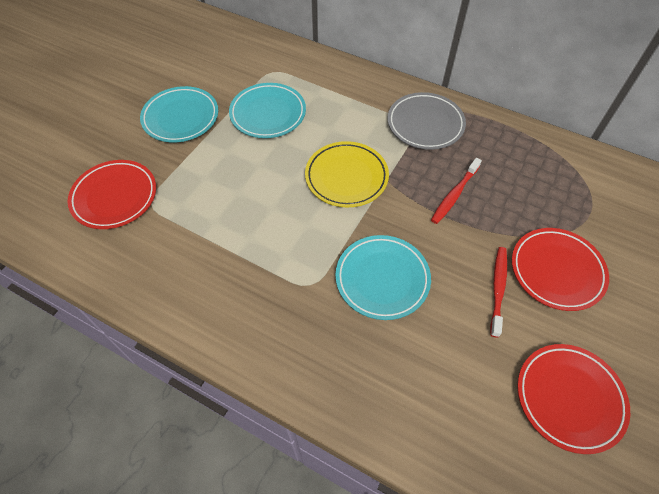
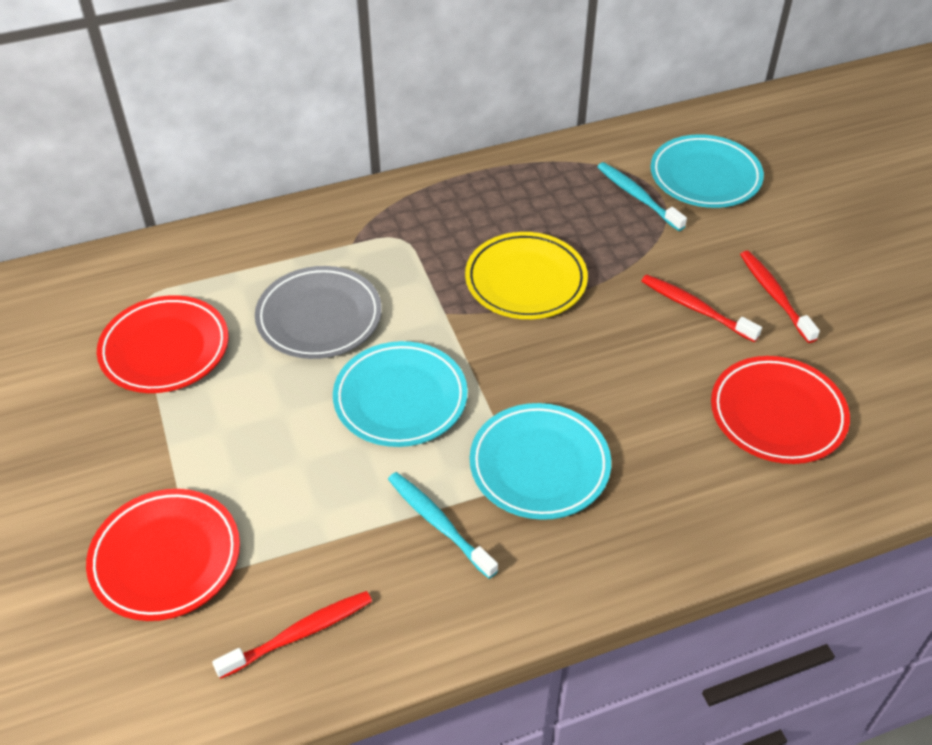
red toothbrush: [431,158,482,224] [490,247,507,338] = 2 -> [212,591,372,679] [641,275,762,342] [740,251,820,343] = 3
turquoise toothbrush: none = 0 -> [388,472,498,579] [597,162,687,231] = 2

